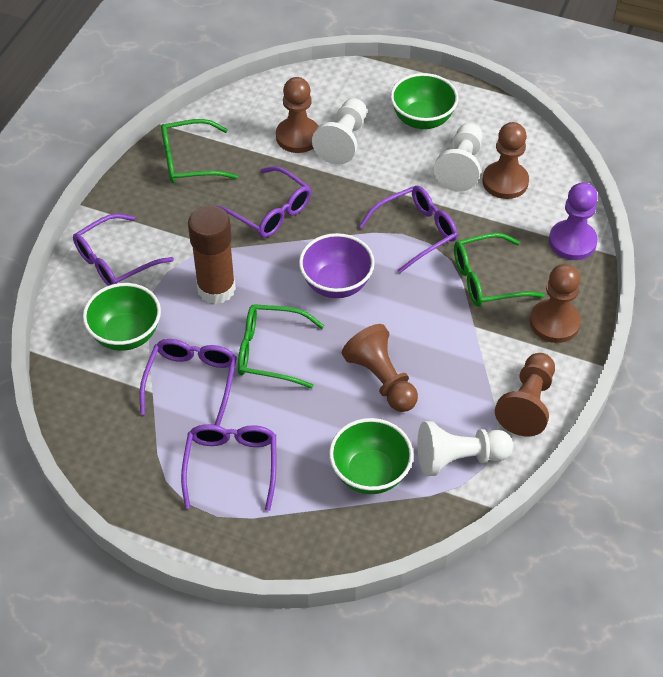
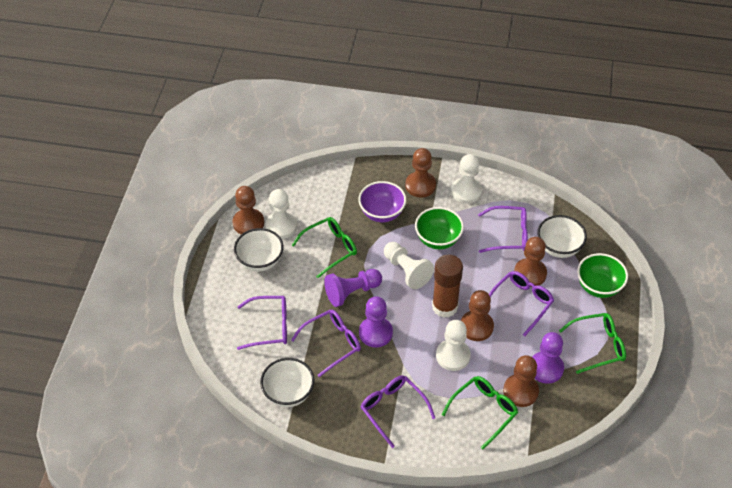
green bowl: [83,283,161,351] [329,418,413,494] [390,73,458,129] = 3 -> [415,207,464,249] [577,253,628,298] = 2
purple pawn: [549,182,598,260] = 1 -> [324,269,382,307] [359,296,393,348] [532,332,564,384] = 3
white bowl: none = 0 -> [234,228,283,272] [260,358,315,407] [537,215,587,258] = 3
white pawn: [312,98,367,165] [417,421,513,476] [434,123,483,191] = 3 -> [265,189,297,239] [384,242,434,289] [436,320,471,371] [451,154,482,204] = 4

